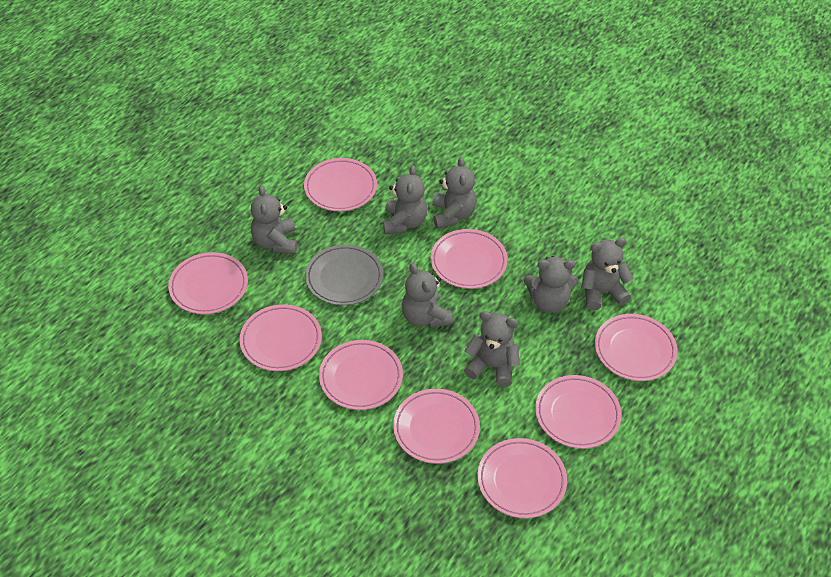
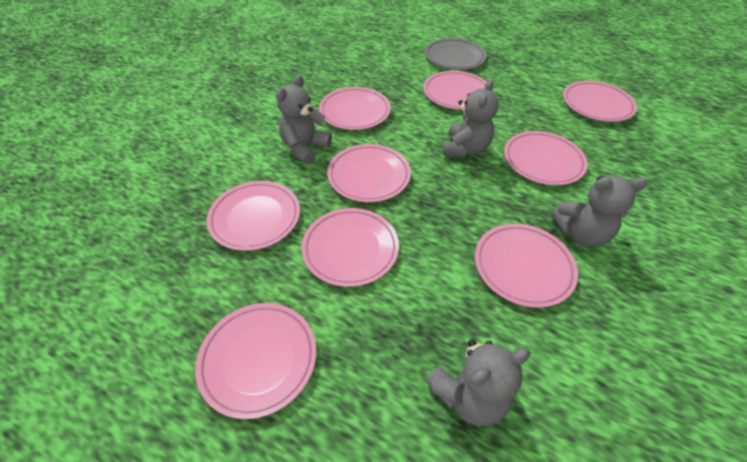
grey teddy bear: [251,185,297,254] [383,165,427,234] [402,263,453,328] [432,157,476,229] [464,311,520,387] [524,256,578,313] [581,238,633,310] = 7 -> [276,75,332,165] [425,340,531,426] [442,80,499,157] [551,175,647,247] = 4

